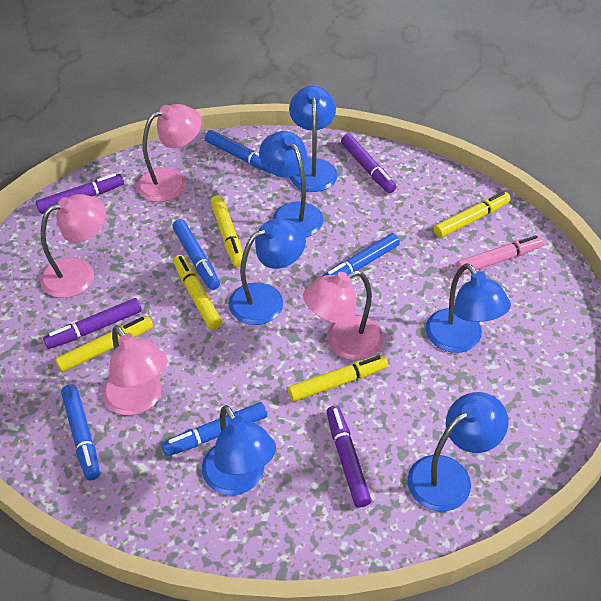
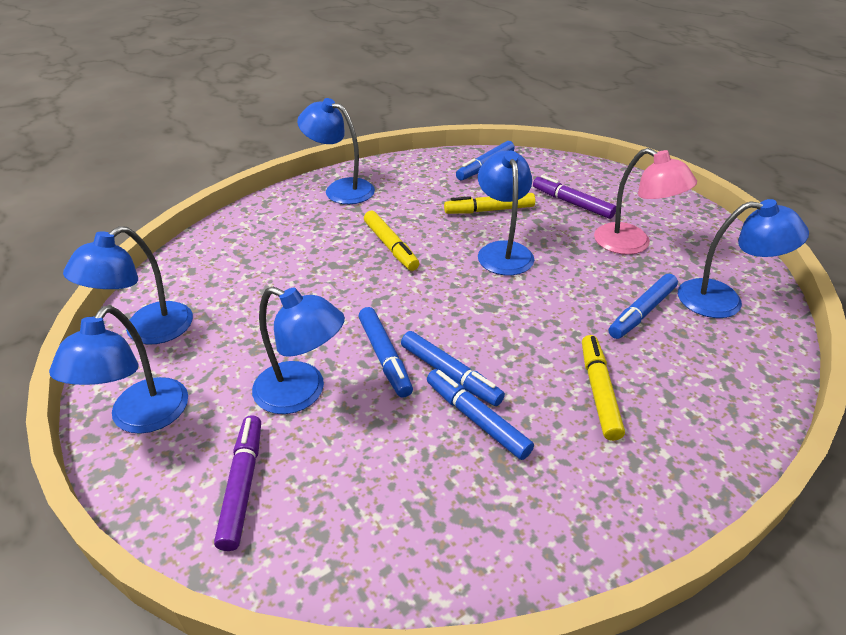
pink lamp: [40,194,106,298] [102,325,167,415] [137,104,202,202] [303,270,383,360] = 4 -> [594,148,697,255] = 1
pink marker: [456,235,543,275] = 1 -> none = 0
purple marker: [36,173,124,214] [43,298,142,349] [326,405,371,508] [341,134,396,193] = 4 -> [214,415,261,551] [533,175,616,219] = 2
yellow marker: [55,316,153,372] [173,255,222,330] [210,195,243,267] [288,355,388,402] [434,192,511,238] = 5 -> [364,211,419,271] [444,193,535,214] [582,335,625,441] = 3

